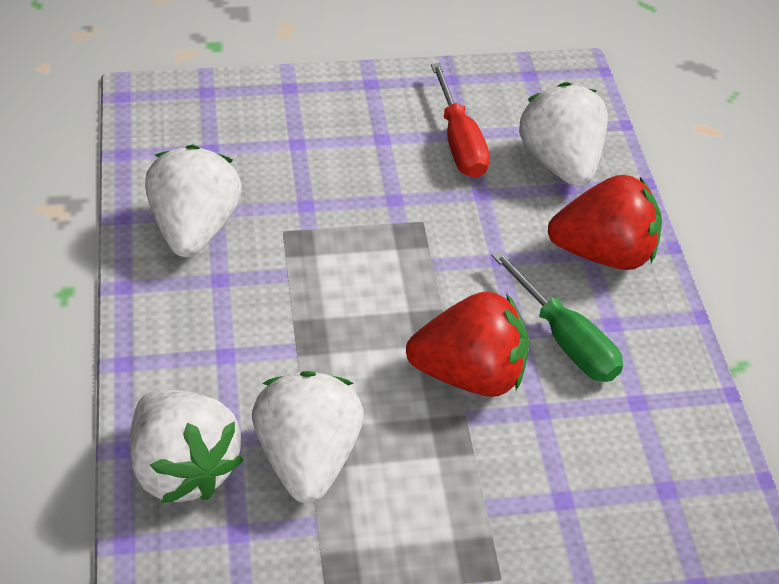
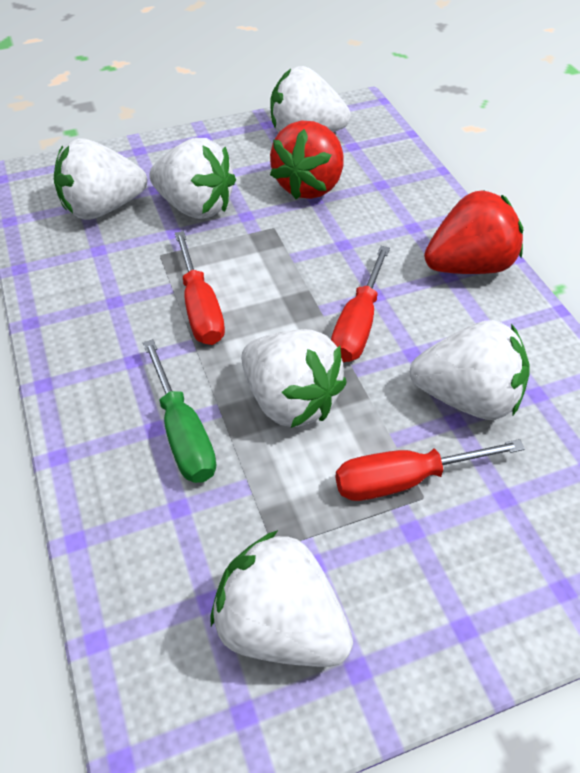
red screwdriver: [431,63,490,178] = 1 -> [175,231,225,345] [331,246,390,362] [335,439,525,501] = 3
white strawberry: [130,390,244,503] [145,144,242,257] [252,371,364,503] [519,82,608,186] = 4 -> [54,138,147,220] [149,138,236,219] [210,530,353,667] [241,329,347,428] [270,66,351,133] [410,320,530,420] = 6

